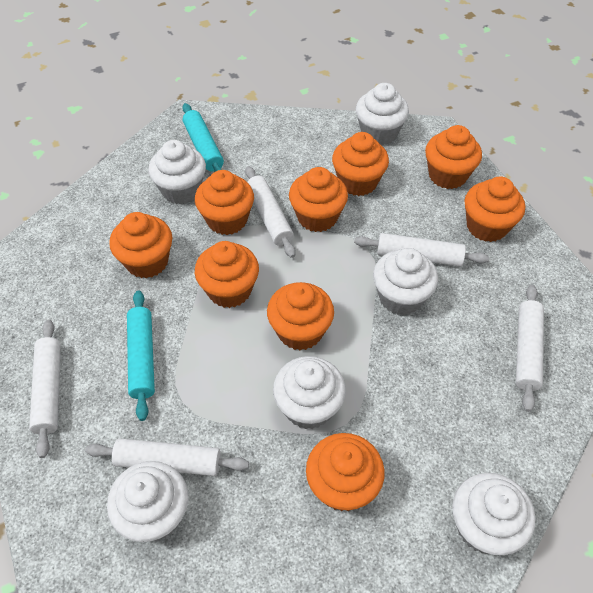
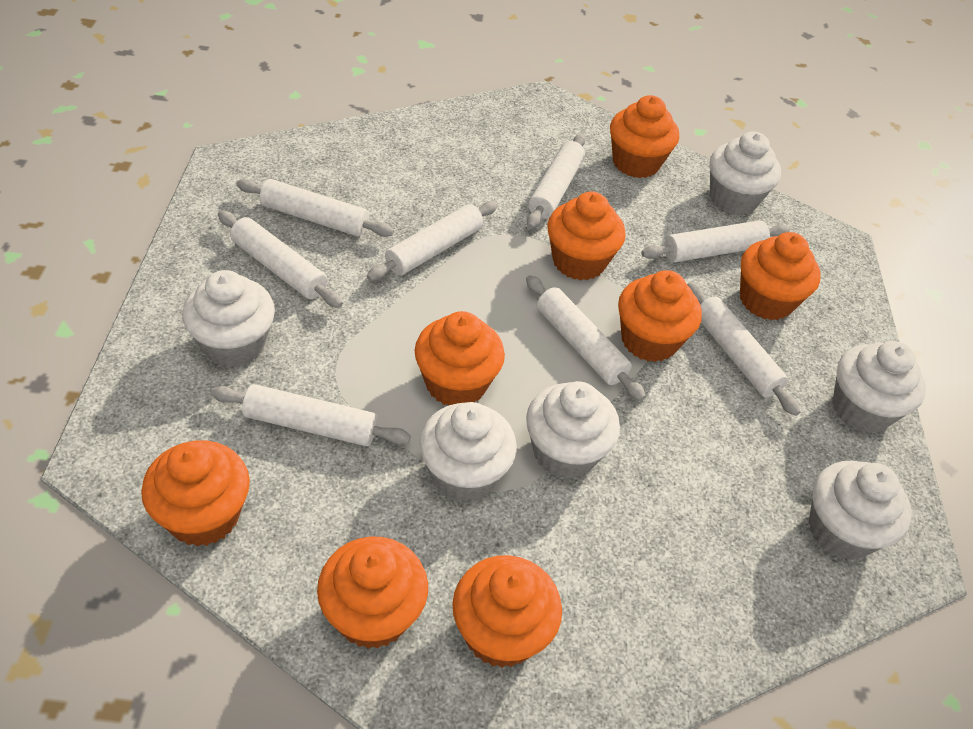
orange cupcake: [109,212,172,278] [195,170,254,235] [195,241,259,308] [267,282,334,350] [289,167,348,232] [306,433,385,511] [332,132,389,196] [425,125,482,189] [464,177,525,242] = 9 -> [141,440,250,546] [317,536,428,649] [415,311,505,405] [452,555,562,668] [547,191,626,280] [610,95,679,178] [618,270,702,362] [740,232,821,320] = 8
turquoise rolling pin: [127,290,155,421] [182,103,224,172] = 2 -> none = 0
white rolling pin: [29,319,61,458] [85,438,249,476] [245,166,296,258] [354,233,489,267] [516,285,544,412] = 5 -> [211,384,411,446] [218,211,343,308] [236,179,394,237] [367,201,498,281] [526,275,646,401] [527,134,585,229] [641,220,790,263] [687,282,800,416] = 8

